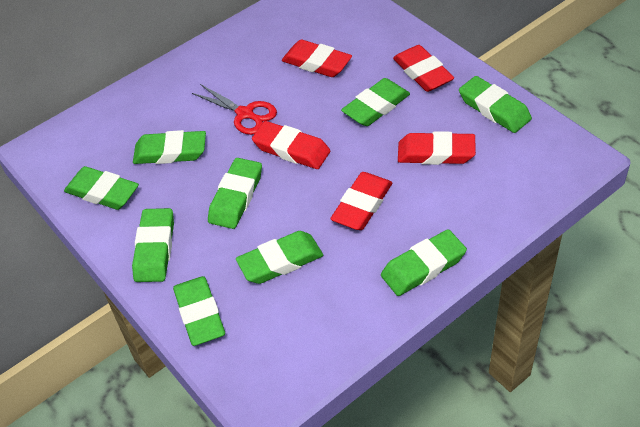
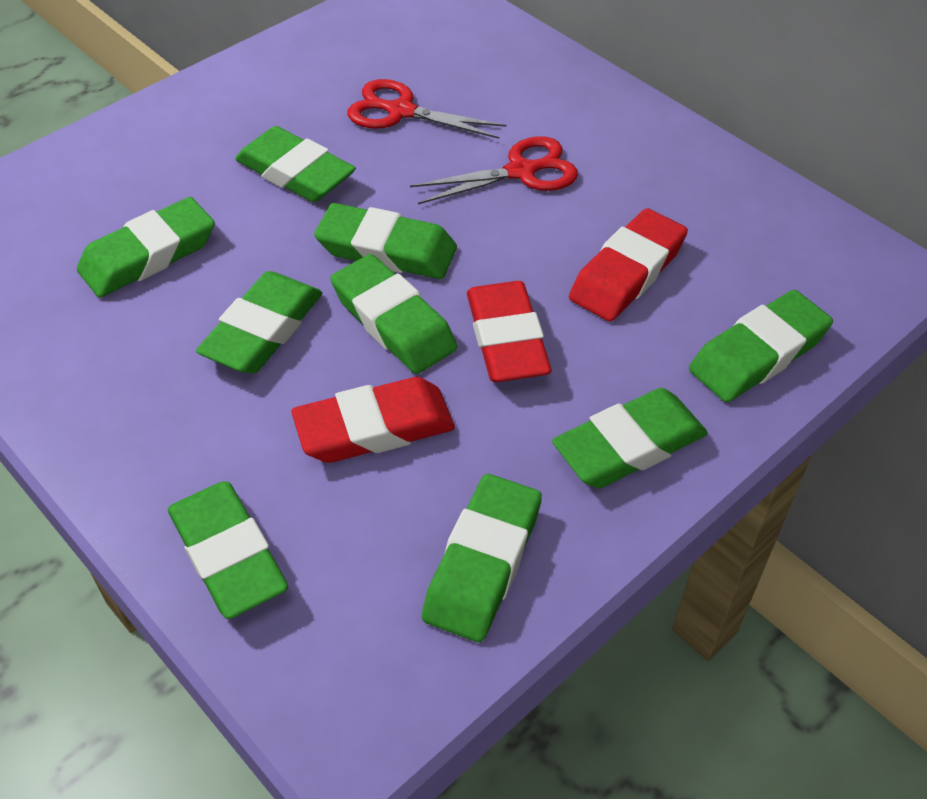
red eraser: [252,121,330,169] [282,40,352,77] [331,172,392,230] [393,45,454,92] [398,131,476,165] = 5 -> [292,377,455,463] [467,281,552,382] [569,208,688,322] = 3
red scissors: [192,84,277,135] = 1 -> [348,79,507,139] [410,136,578,204] = 2

